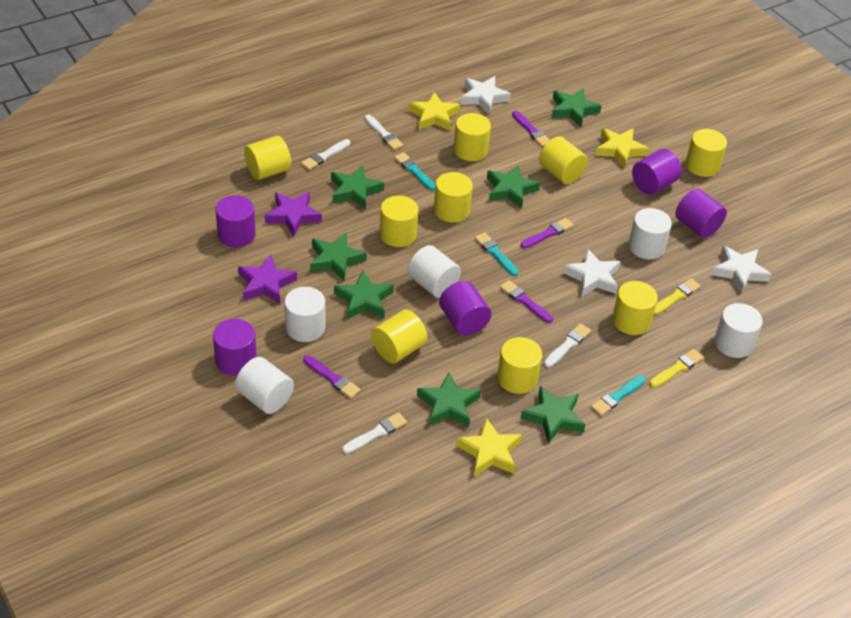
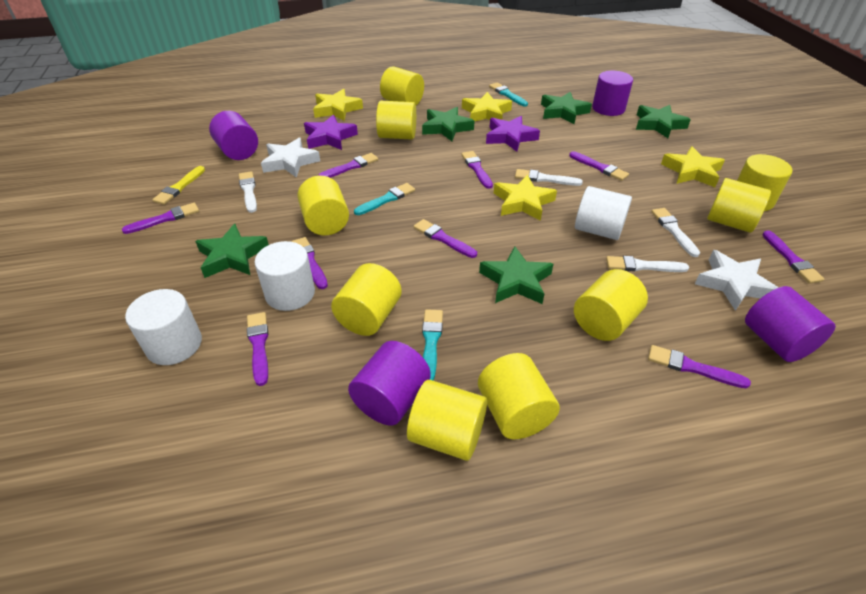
green star: [310,233,367,280] [331,165,384,210] [334,271,394,319] [417,373,481,427] [487,165,540,209] [520,386,585,444] [552,88,602,127] = 7 -> [195,224,269,278] [422,107,474,141] [479,246,553,304] [541,92,592,124] [636,105,691,138] = 5
purple brush: [303,355,360,398] [500,280,553,323] [512,111,550,147] [521,218,574,248] = 4 -> [122,203,199,234] [247,312,268,386] [291,237,328,289] [318,153,378,178] [414,219,477,258] [461,151,493,189] [569,151,629,181] [648,345,751,388] [762,230,824,284] = 9
purple cylinder: [213,319,257,376] [215,195,256,248] [439,281,491,336] [632,149,682,195] [675,189,727,238] = 5 -> [209,111,258,160] [348,341,431,425] [592,71,633,116] [745,286,836,362] = 4
white cylinder: [235,357,294,414] [284,287,325,342] [408,245,461,297] [628,208,672,259] [714,303,763,358] = 5 -> [125,289,202,365] [254,241,315,311] [575,186,632,240] = 3
white star: [461,76,511,114] [563,249,621,296] [712,245,771,293] = 3 -> [261,138,320,178] [695,250,779,311] = 2
yellow brush: [650,349,704,388] [654,278,701,315] = 2 -> [152,166,205,205] = 1
yellow star: [409,92,460,131] [456,418,522,476] [595,128,649,168] = 3 -> [313,89,363,121] [462,92,512,122] [494,175,557,221] [661,146,725,187] = 4

